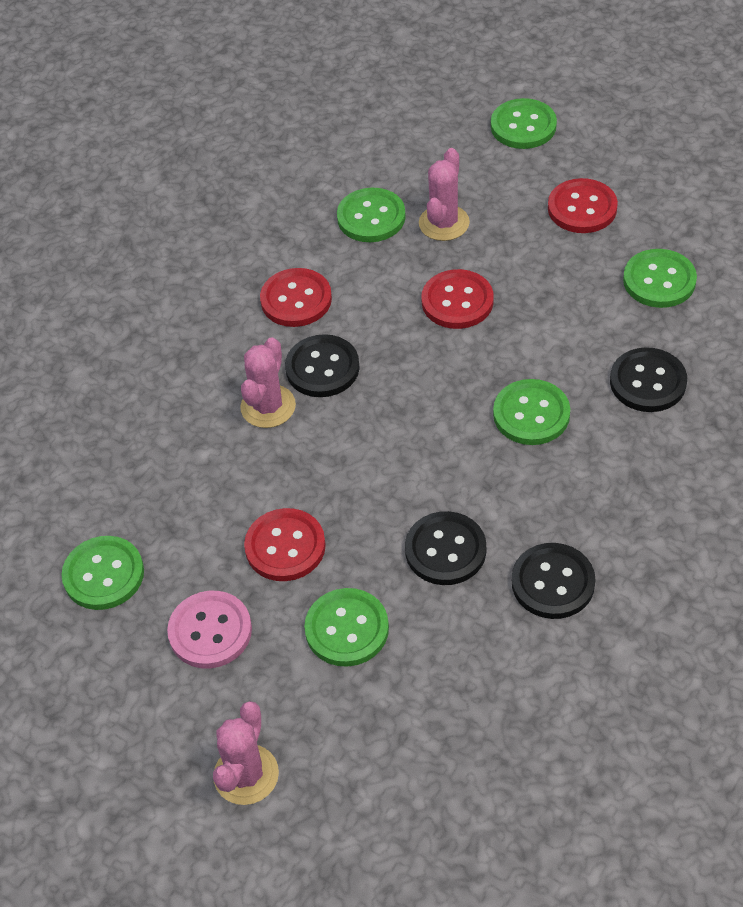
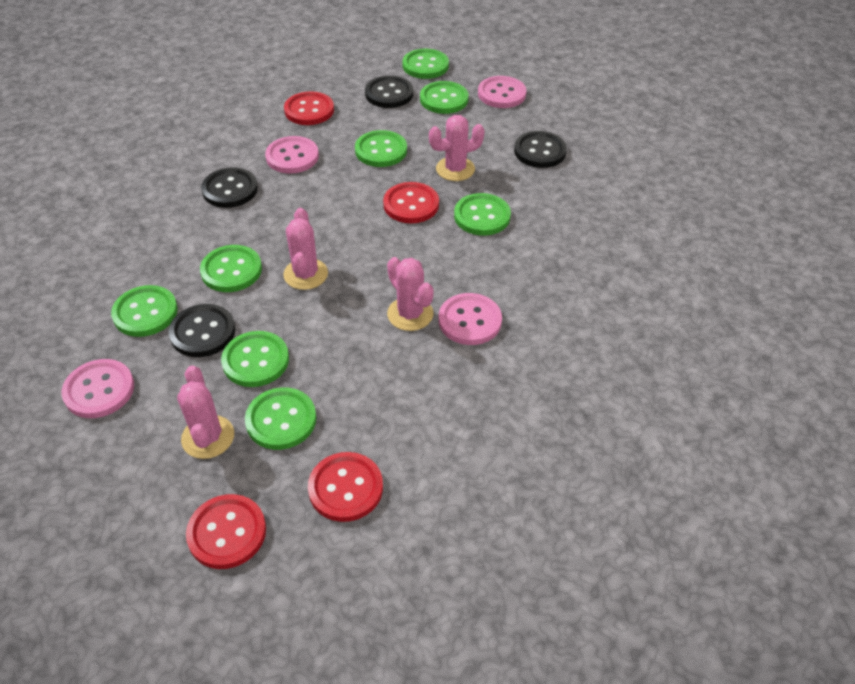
green button: [61,536,144,610] [304,588,389,667] [337,188,406,242] [491,98,557,149] [493,379,570,445] [623,249,697,308] = 6 -> [111,285,178,337] [200,245,262,292] [221,331,289,387] [245,387,316,450] [355,130,407,167] [403,49,449,79] [420,81,469,114] [454,193,511,235] = 8
pink button: [167,591,252,669] = 1 -> [61,359,134,418] [265,136,319,174] [439,293,502,345] [478,76,527,108] = 4
pink cactus: [213,701,279,805] [240,337,296,428] [419,148,470,241] = 3 -> [177,365,234,459] [283,208,328,290] [387,257,434,331] [429,115,485,181] = 4

